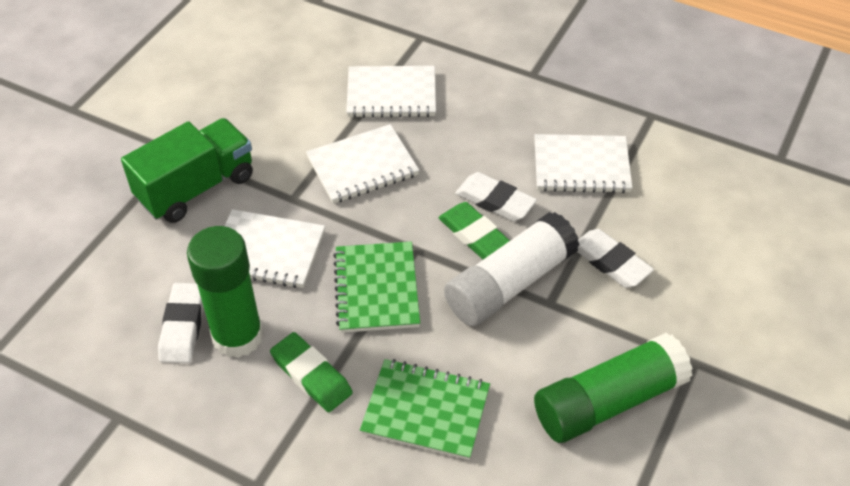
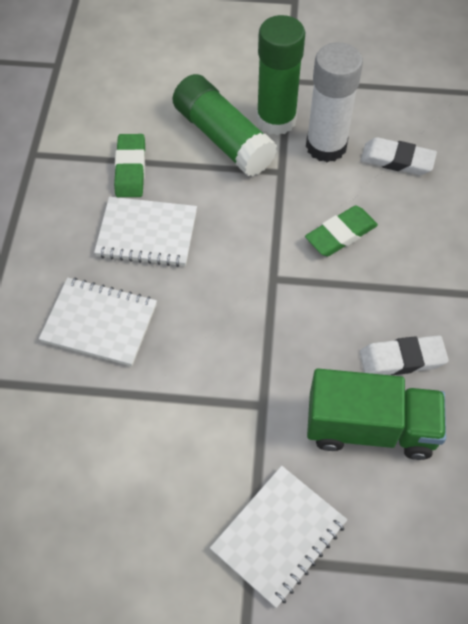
green notebook: [333,242,420,333] [360,359,490,460] = 2 -> none = 0
white eraser: [158,283,203,363] [455,172,537,221] [577,229,654,288] = 3 -> [360,335,449,375] [361,137,437,175] = 2
white notebook: [225,209,325,288] [306,124,419,204] [346,66,436,118] [534,134,633,193] = 4 -> [39,277,157,366] [94,197,197,267] [210,466,347,608] = 3

